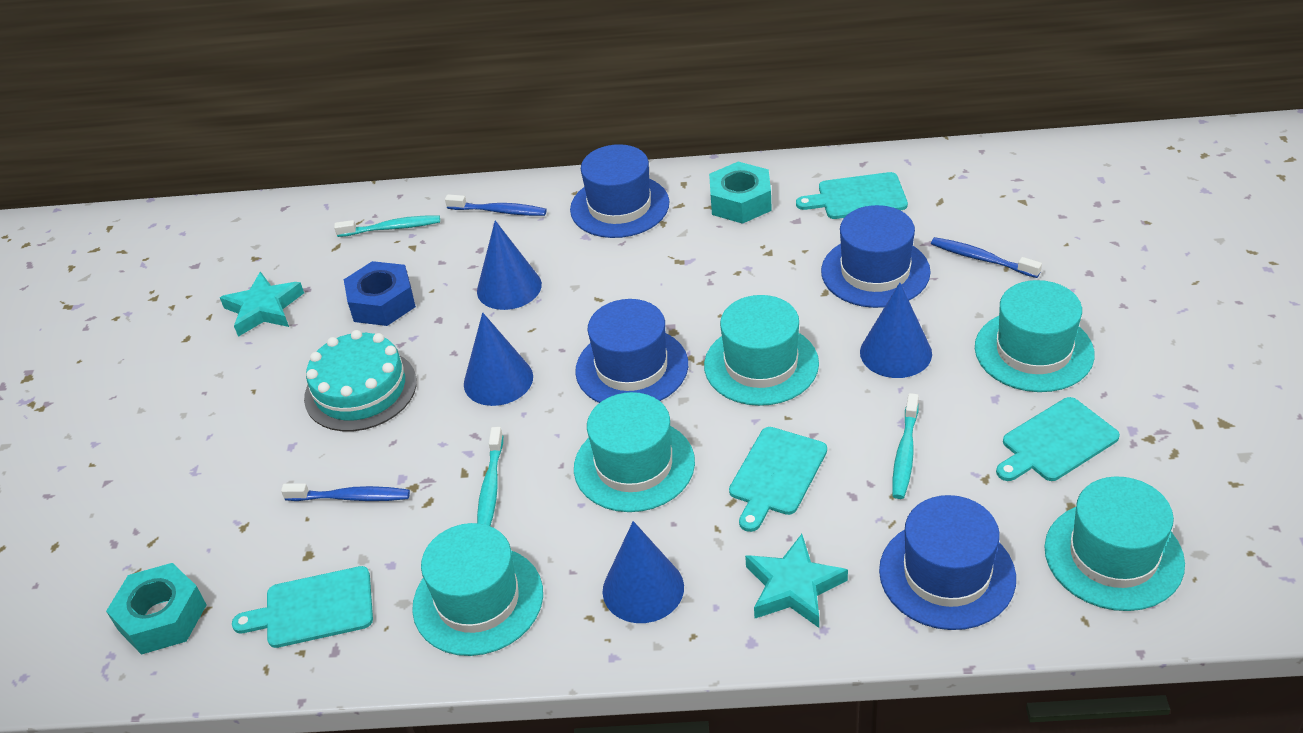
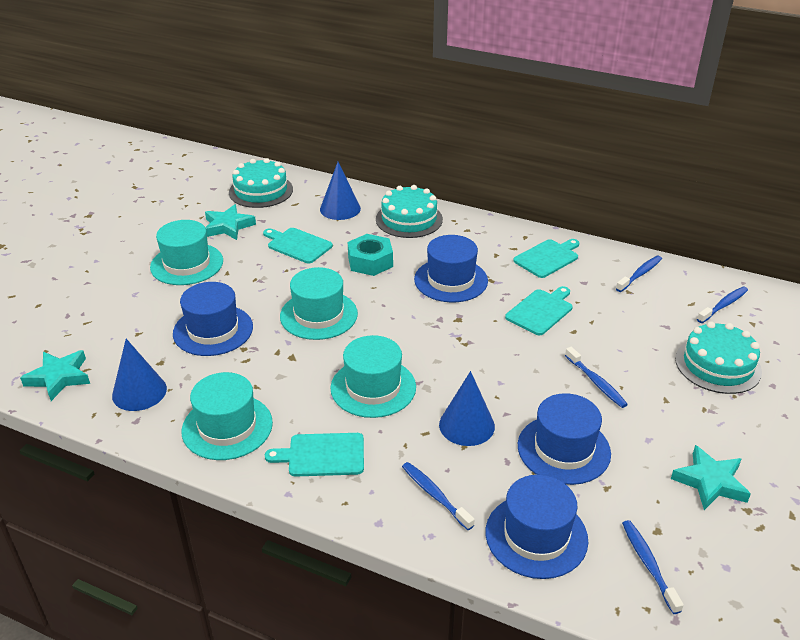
blue cone: [464,312,533,406] [477,221,542,310] [603,521,684,623] [860,283,932,378] = 4 -> [112,339,167,411] [320,162,361,220] [439,371,495,446] = 3
blue nut: [344,261,416,326] = 1 -> none = 0
blue toothbrush: [281,483,410,501] [445,194,547,216] [931,237,1042,278] = 3 -> [402,462,475,530] [565,347,628,408] [616,256,662,292] [622,520,684,614] [697,286,748,323] = 5
turquoise cake: [304,330,417,431] = 1 -> [229,158,293,208] [376,185,443,238] [675,321,762,394] = 3
turquoise hat: [412,523,543,656] [574,392,695,512] [704,295,819,406] [975,280,1095,392] [1044,476,1185,611] = 5 -> [150,220,223,285] [182,372,273,460] [280,267,358,340] [330,335,416,418] = 4
turquoise nut: [106,563,207,655] [709,162,772,224] = 2 -> [348,234,393,276] = 1
turquoise star: [220,271,304,337] [745,534,848,628] = 2 -> [20,350,90,401] [205,204,256,240] [671,445,751,510] = 3
turquoise toothbrush: [334,215,440,237] [477,427,503,526] [892,393,919,499] = 3 -> none = 0

